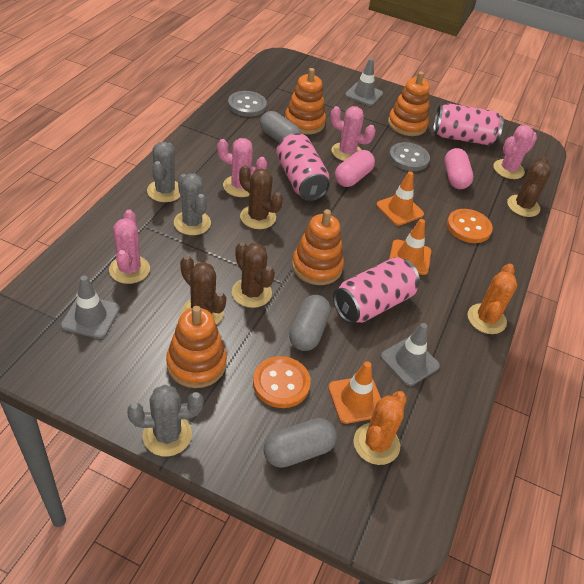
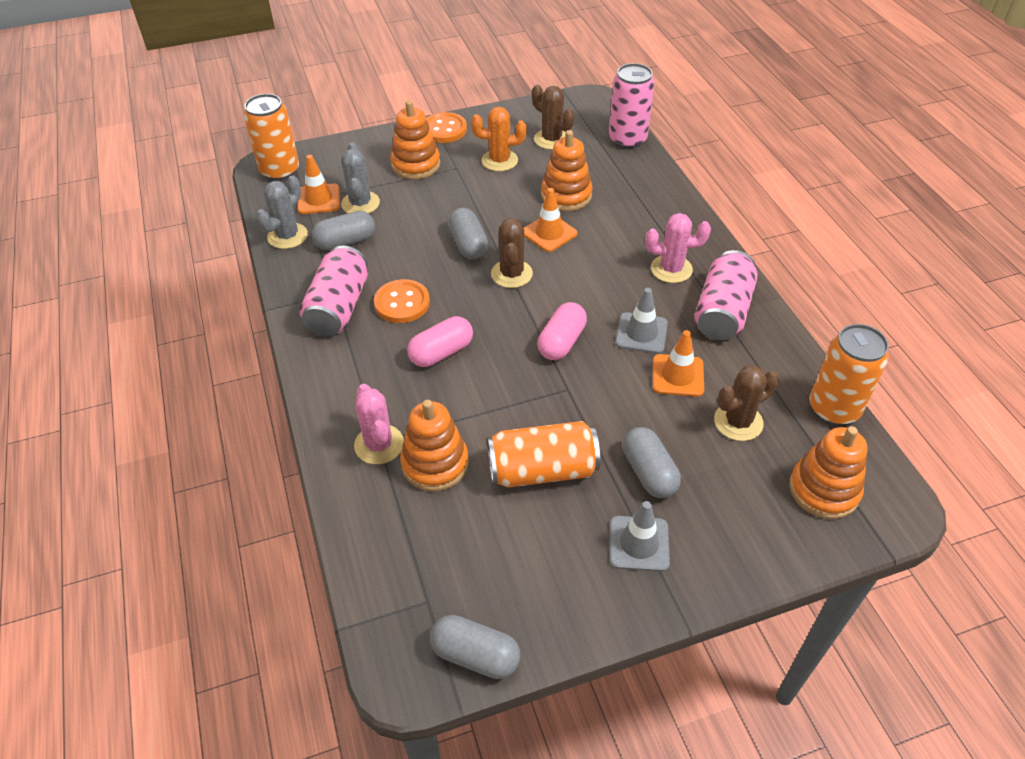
brown cactus: [180,256,226,325] [232,242,275,308] [239,165,283,229] [507,156,551,217] = 4 -> [491,217,533,288] [532,85,575,150] [714,365,779,441] = 3
grey button: [228,91,267,117] [389,142,430,171] = 2 -> none = 0
grey cactus: [127,385,203,457] [147,142,181,202] [174,173,211,235] = 3 -> [256,176,308,249] [341,142,380,214] = 2
grey capsule: [260,111,302,142] [263,418,337,468] [289,295,331,351] = 3 -> [312,211,375,250] [430,615,521,679] [448,208,488,259] [623,427,681,498] = 4
grey traffic cone: [61,276,120,339] [345,58,383,106] [381,323,440,386] = 3 -> [610,501,670,572] [615,288,668,354] = 2
orange cactus: [354,391,407,465] [467,264,517,334] = 2 -> [471,107,527,171] = 1
orange can: none = 0 -> [244,94,299,181] [487,421,601,488] [810,324,889,425] = 3
pink cactus: [109,210,150,284] [217,138,267,197] [330,106,376,161] [493,125,537,179] = 4 -> [354,384,404,464] [645,213,711,283] = 2

